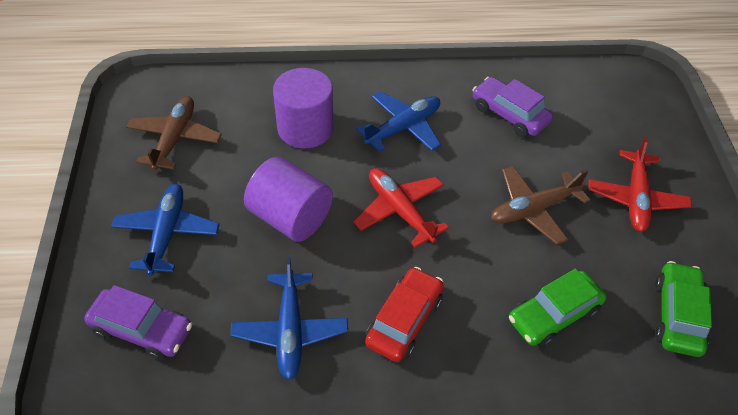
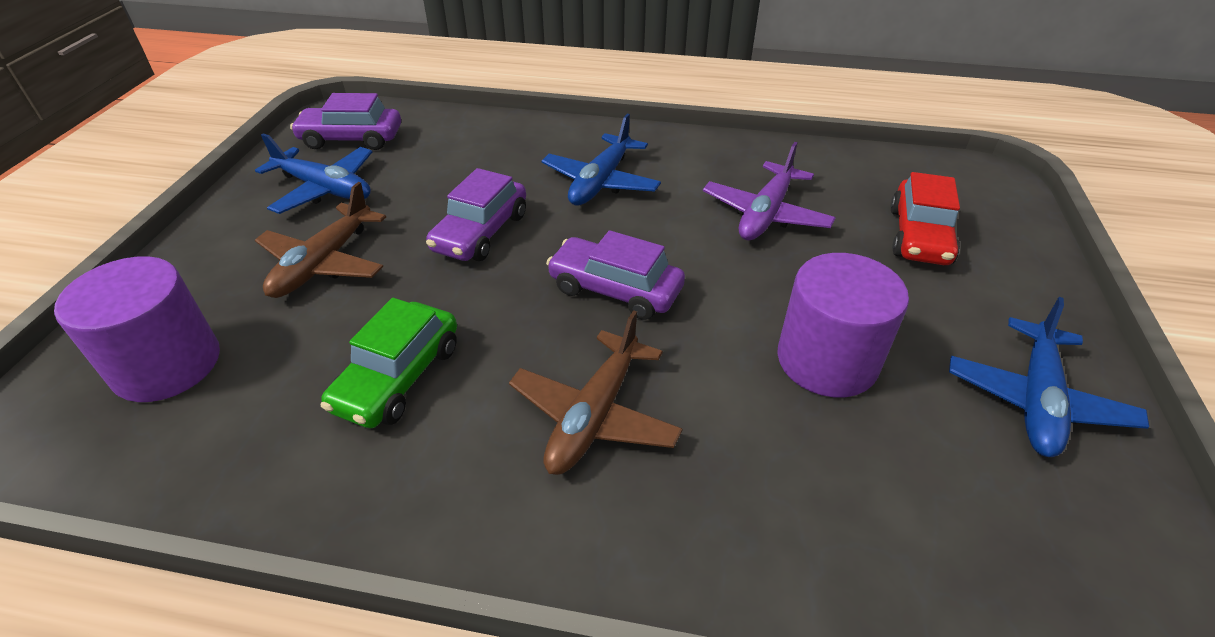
green car: [509,269,607,348] [655,261,712,357] = 2 -> [321,298,457,428] = 1
purple car: [84,285,192,360] [473,77,553,137] = 2 -> [290,93,401,150] [426,168,526,261] [546,230,685,320] = 3
purple plane: none = 0 -> [703,142,836,240] = 1
red plane: [354,168,449,248] [588,137,692,232] = 2 -> none = 0

